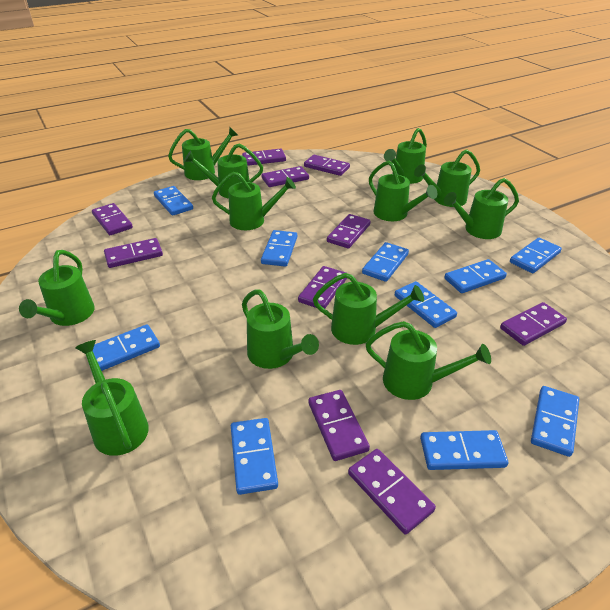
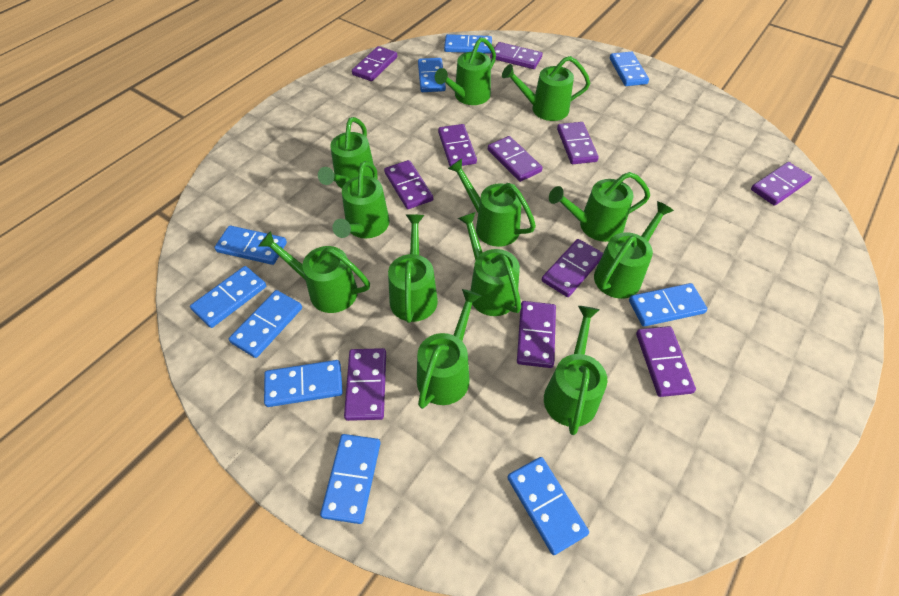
purple domino: [92,203,133,235] [104,238,163,268] [242,149,286,166] [262,166,309,187] [298,266,347,309] [304,155,350,176] [308,390,370,461] [327,214,371,249] [348,449,436,535] [500,302,567,346] = 10 -> [344,348,386,421] [352,46,397,81] [384,160,433,209] [438,124,477,166] [488,136,543,182] [490,42,542,69] [517,301,556,368] [542,239,603,297] [557,122,599,164] [636,326,696,397] [751,162,812,206] = 11

